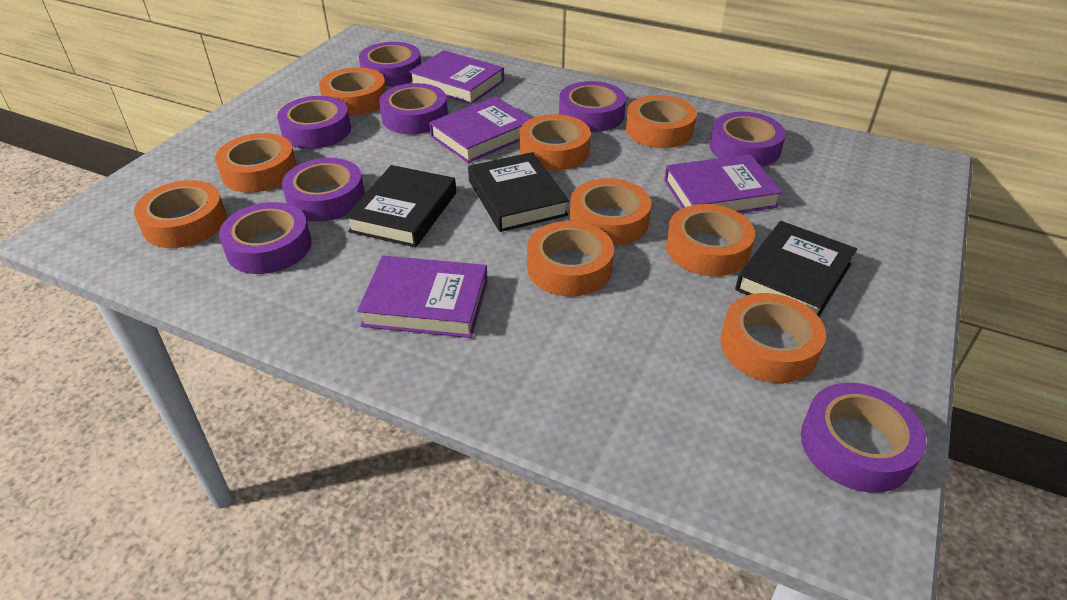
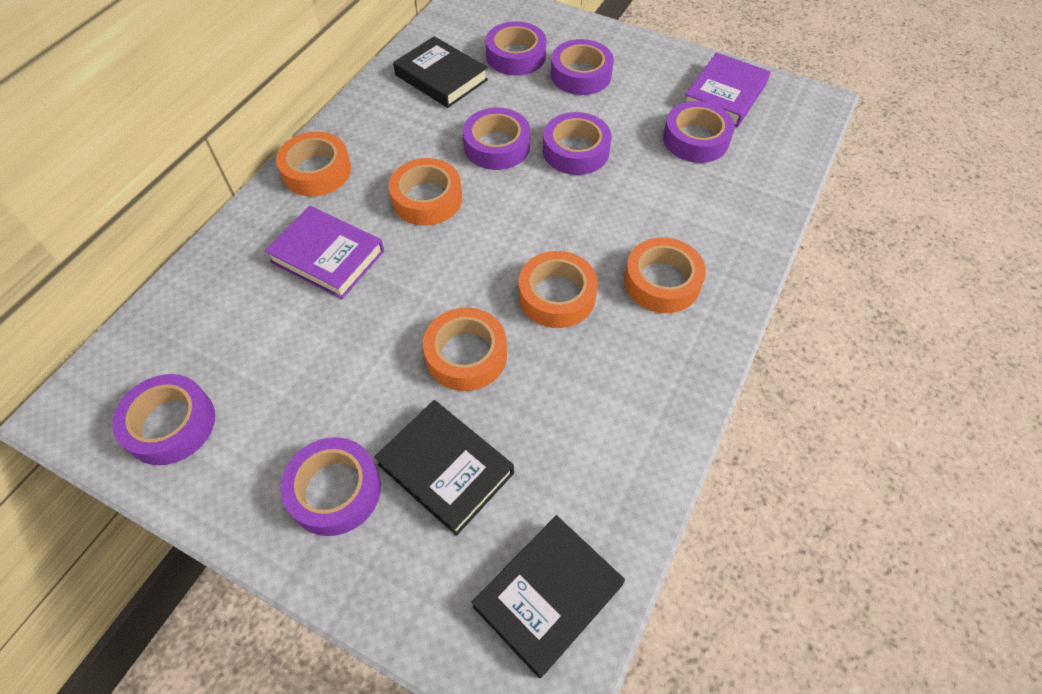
orange tape: [134,180,227,248] [215,133,297,193] [319,67,386,116] [519,114,591,171] [527,221,614,296] [570,178,651,246] [626,95,697,148] [666,204,755,276] [720,293,826,383] = 9 -> [276,132,351,196] [389,158,462,226] [423,307,507,391] [519,251,598,328] [624,237,706,313] = 5
purple book: [357,256,488,338] [409,50,504,104] [429,96,532,163] [664,154,783,213] = 4 -> [265,206,384,299] [685,52,770,127] = 2
purple tape: [219,202,311,274] [277,96,351,149] [282,158,365,222] [359,42,421,86] [379,83,448,134] [559,81,626,132] [710,112,786,167] [801,383,926,493] = 8 -> [112,374,215,465] [280,437,381,536] [463,108,530,170] [486,21,546,76] [543,112,612,175] [551,39,614,95] [663,101,735,163] = 7

